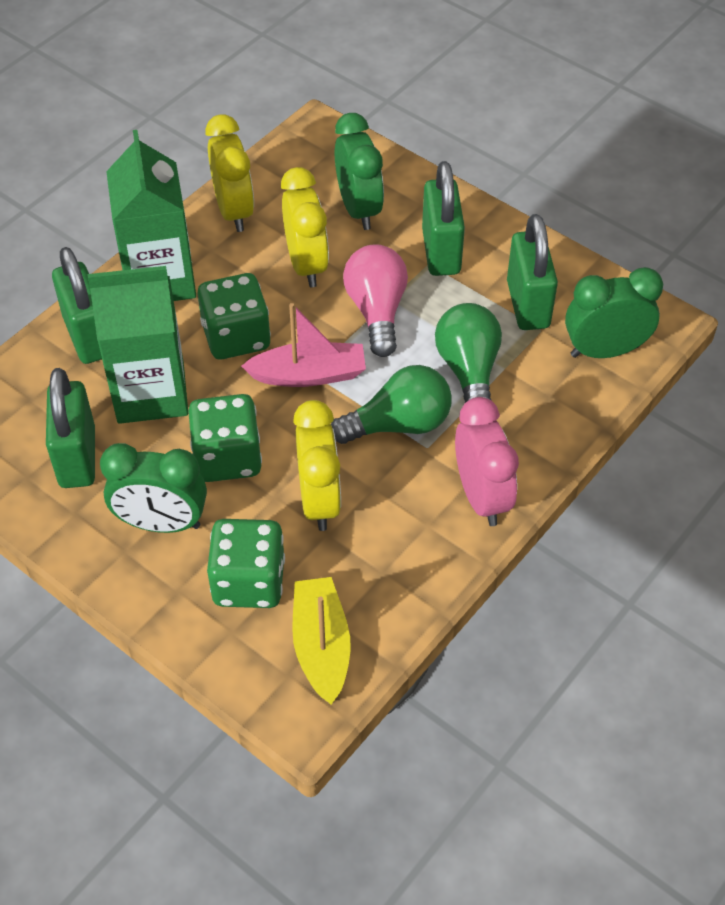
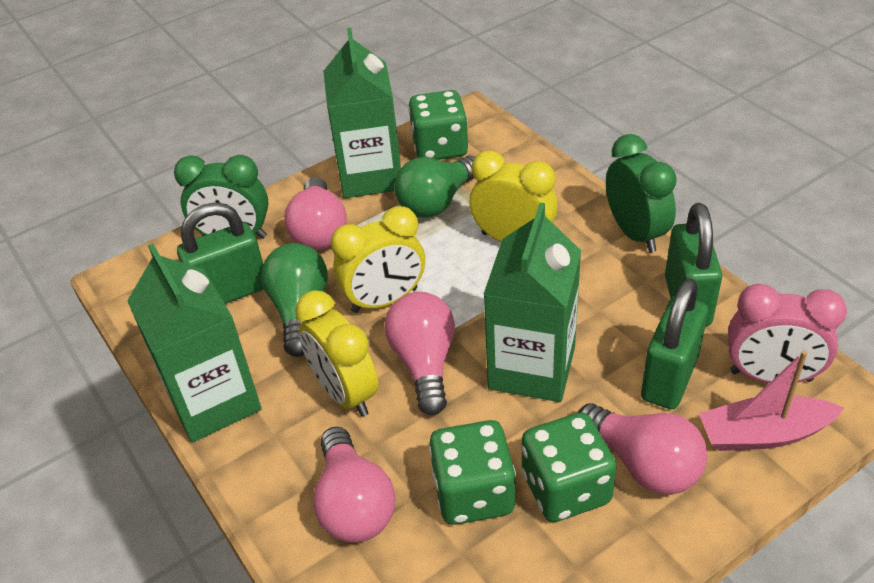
green carton: [88,266,188,424] [106,130,196,301] = 2 -> [127,243,262,442] [323,28,401,198] [483,203,581,402] = 3
green clock: [100,443,207,533] [335,113,384,230] [565,267,663,358] = 3 -> [174,155,269,239] [606,134,677,253] = 2
green padlock: [46,368,95,488] [52,247,102,364] [422,161,465,276] [507,214,558,330] = 4 -> [177,202,264,304] [641,278,708,409] [665,203,722,326] = 3
pink light bulb: [343,244,408,357] = 1 -> [284,177,347,250] [313,427,396,543] [384,292,455,415] [577,403,707,495] = 4
yellow boat: [292,577,351,704] = 1 -> none = 0

